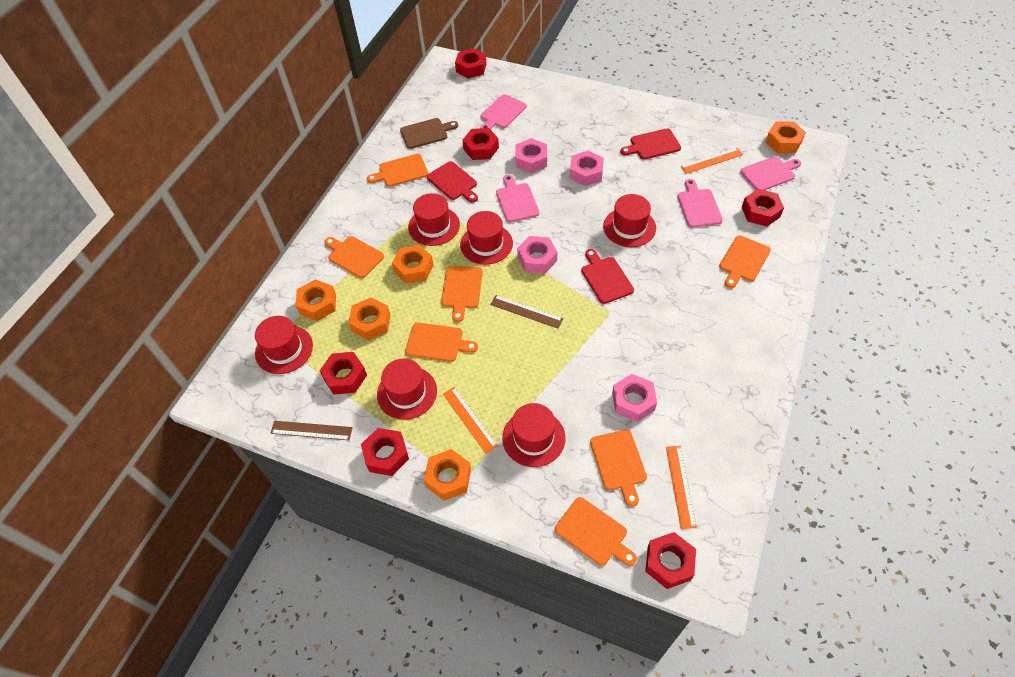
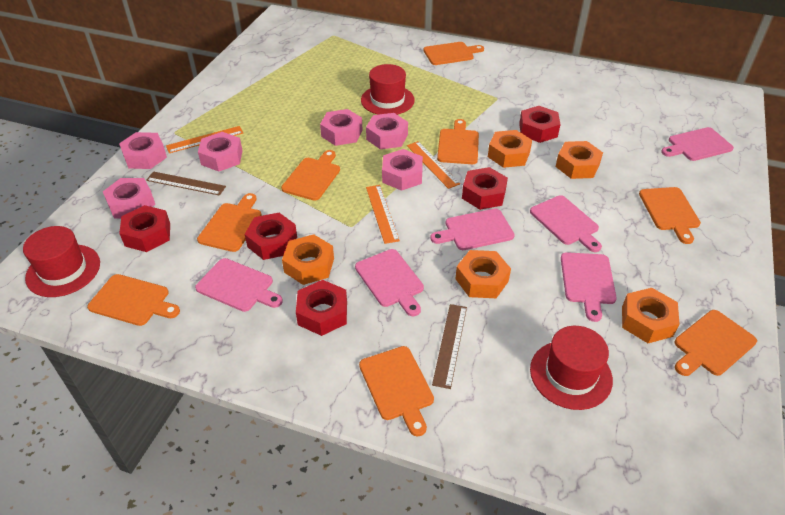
brown cutting board: [400,118,458,149] = 1 -> none = 0
orange cutting board: [325,236,384,278] [367,154,428,187] [405,322,478,362] [441,266,483,322] [555,497,637,566] [590,430,647,507] [719,236,771,288] = 7 -> [87,274,180,326] [197,193,262,252] [281,150,340,201] [359,346,434,436] [423,42,484,65] [437,119,479,164] [639,187,701,244] [675,310,757,376] = 8
pink cutting board: [480,94,527,130] [496,175,539,222] [677,179,723,228] [740,156,801,190] = 4 -> [195,258,283,312] [355,249,424,316] [430,209,515,250] [530,195,602,252] [561,252,617,322] [661,127,734,161] = 6
pink nut: [515,138,547,173] [517,236,557,274] [570,151,604,186] [612,374,657,422] = 4 -> [103,178,155,218] [119,132,167,169] [198,132,243,172] [320,109,362,146] [366,113,408,149] [382,149,423,191] = 6
red cutting board: [427,161,478,203] [581,249,634,304] [620,128,681,160] = 3 -> none = 0
red hat: [255,316,313,374] [377,358,437,420] [408,193,460,246] [460,211,513,265] [502,403,565,467] [603,194,656,247] = 6 -> [23,226,100,297] [361,64,415,115] [530,326,613,410] = 3
red nut: [320,352,367,395] [361,428,409,476] [455,48,487,79] [463,128,499,160] [645,532,696,589] [741,189,784,226] = 6 -> [119,205,170,252] [245,213,297,260] [296,280,347,336] [462,167,508,210] [519,106,561,143] = 5

